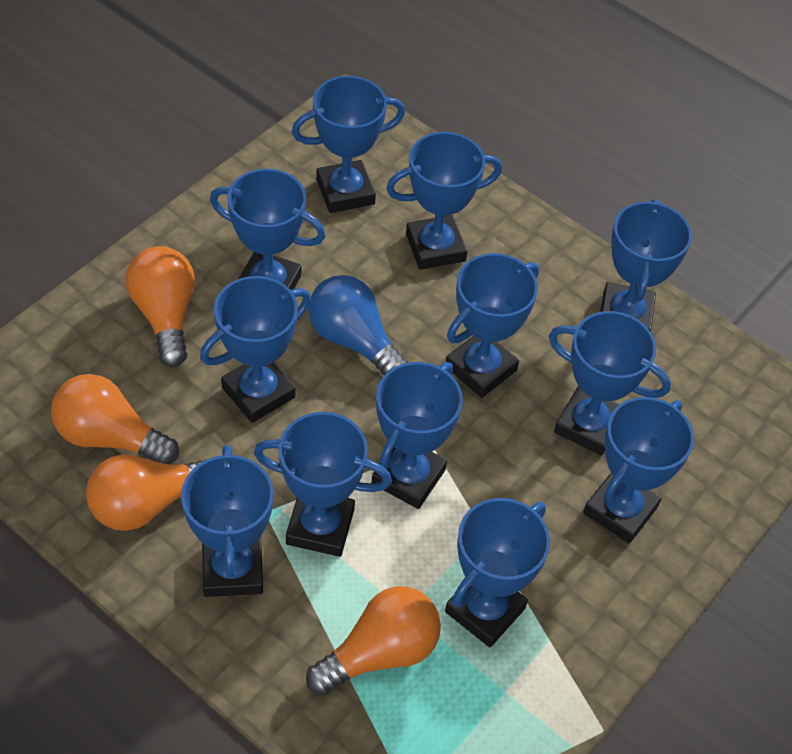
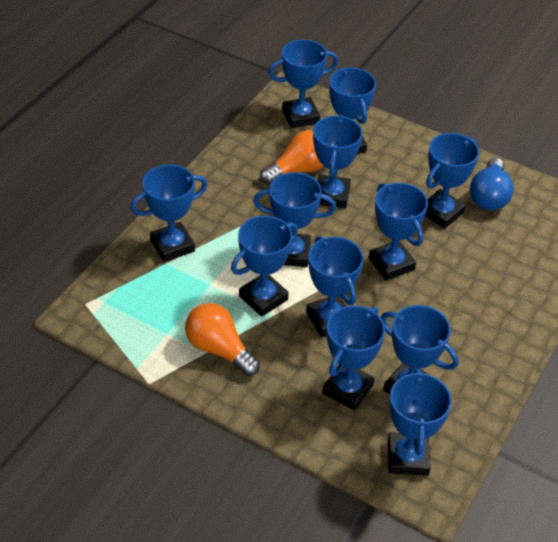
orange light bulb: [51,374,179,464] [86,454,207,531] [126,246,195,367] [306,586,441,695] = 4 -> [185,303,260,376] [260,130,323,185] = 2

